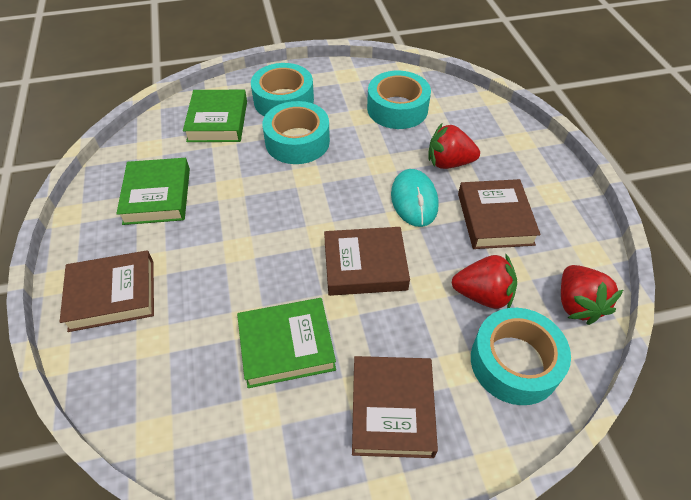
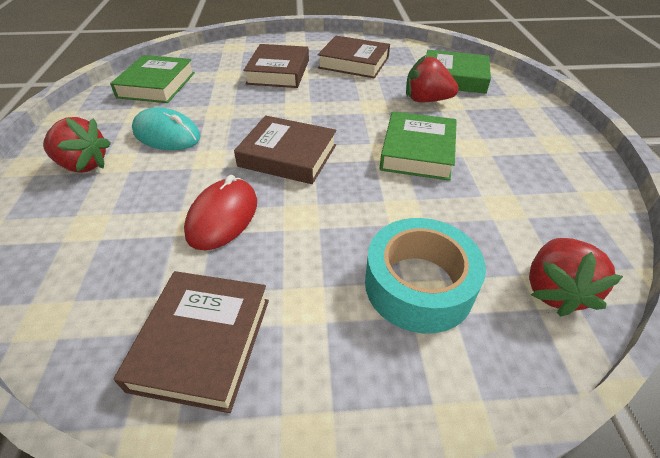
red mouse: none = 0 -> [184,175,257,251] = 1
turquoise tape: [251,63,314,116] [262,101,330,164] [367,71,431,129] [471,308,571,405] = 4 -> [365,218,486,333] = 1

